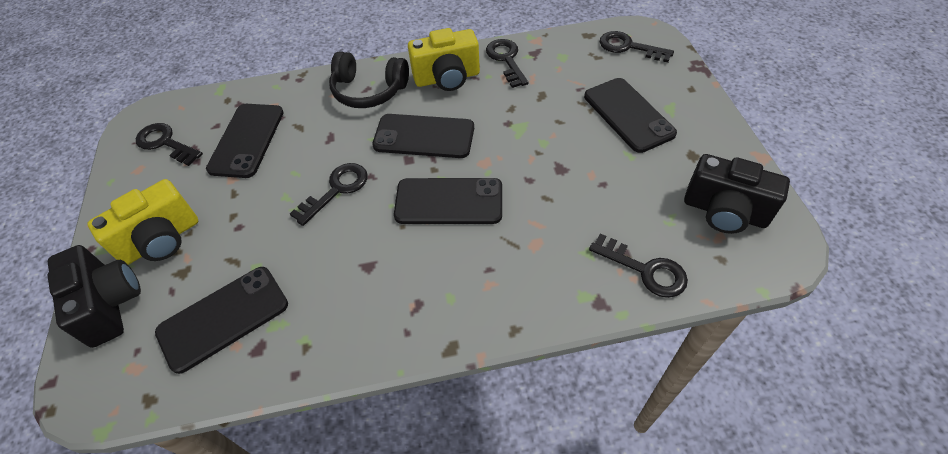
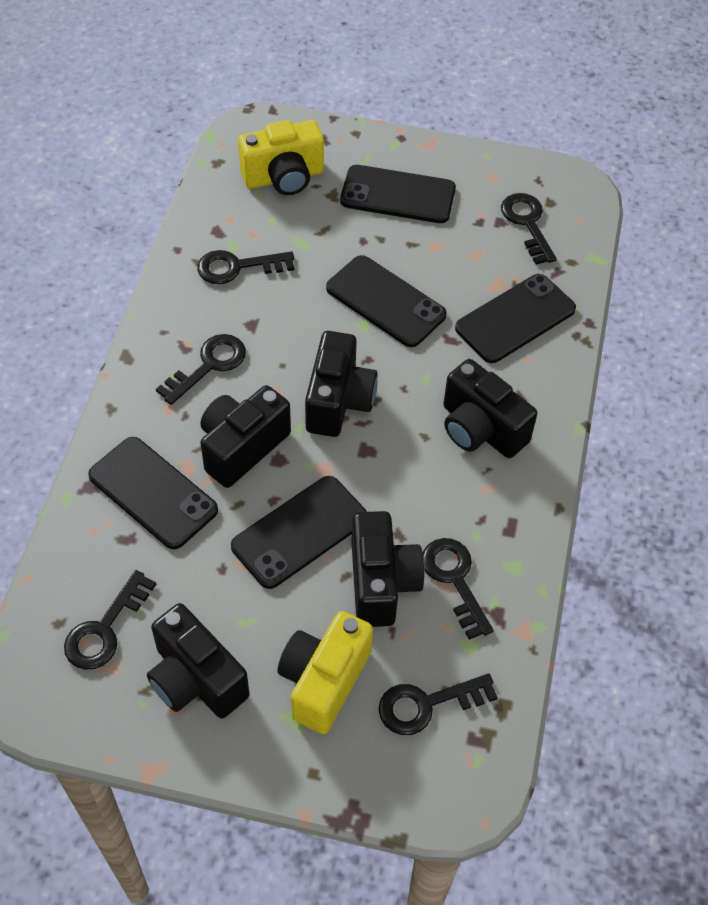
black camera: [47,245,141,348] [684,154,790,234] = 2 -> [147,603,249,719] [200,385,291,488] [305,331,378,437] [351,511,425,627] [443,359,537,458] = 5
black headphones: [329,51,409,108] = 1 -> none = 0
black key: [136,123,203,166] [290,163,368,226] [486,39,529,88] [589,234,688,298] [600,31,674,63] = 5 -> [64,570,156,670] [156,334,246,405] [197,250,295,284] [378,673,498,735] [423,538,494,640] [501,193,557,265] = 6

